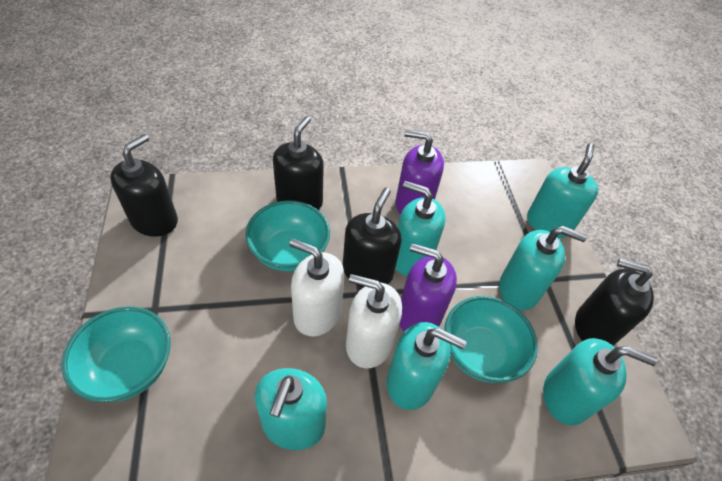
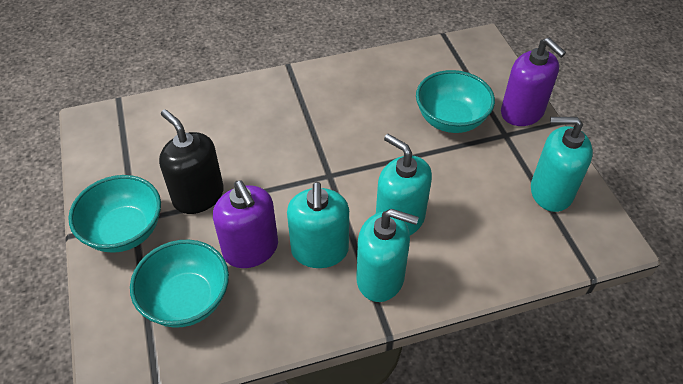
black soap dispenser: [110,134,178,237] [273,116,324,210] [343,188,402,287] [575,259,654,346] = 4 -> [159,109,224,214] = 1
turquoise soap dispenser: [255,368,327,450] [387,322,467,410] [395,181,446,276] [499,226,587,310] [527,143,598,238] [543,338,657,425] = 6 -> [287,182,349,268] [356,209,419,302] [376,134,432,235] [531,117,593,212] = 4
white soap dispenser: [289,239,345,337] [346,274,402,368] = 2 -> none = 0

